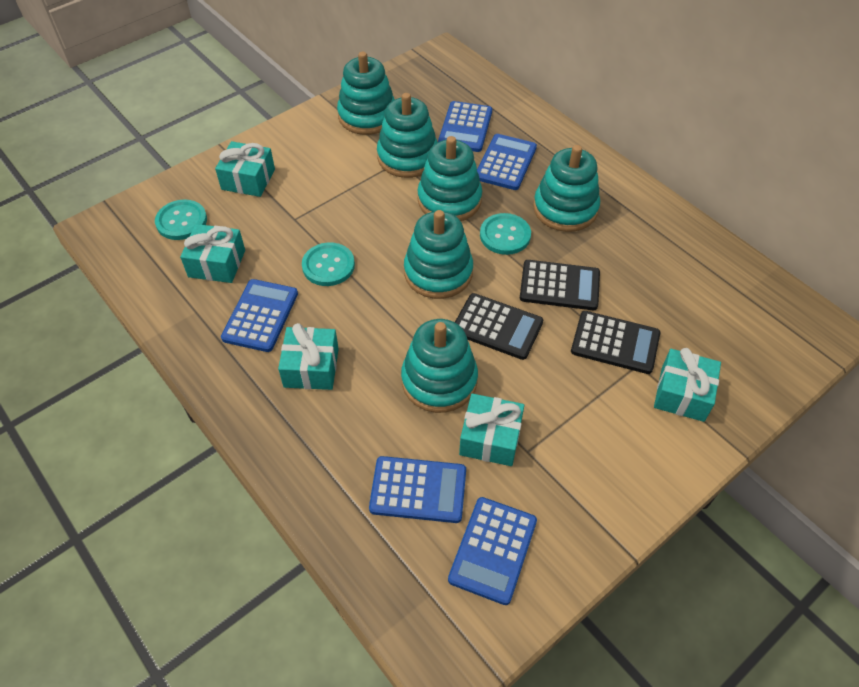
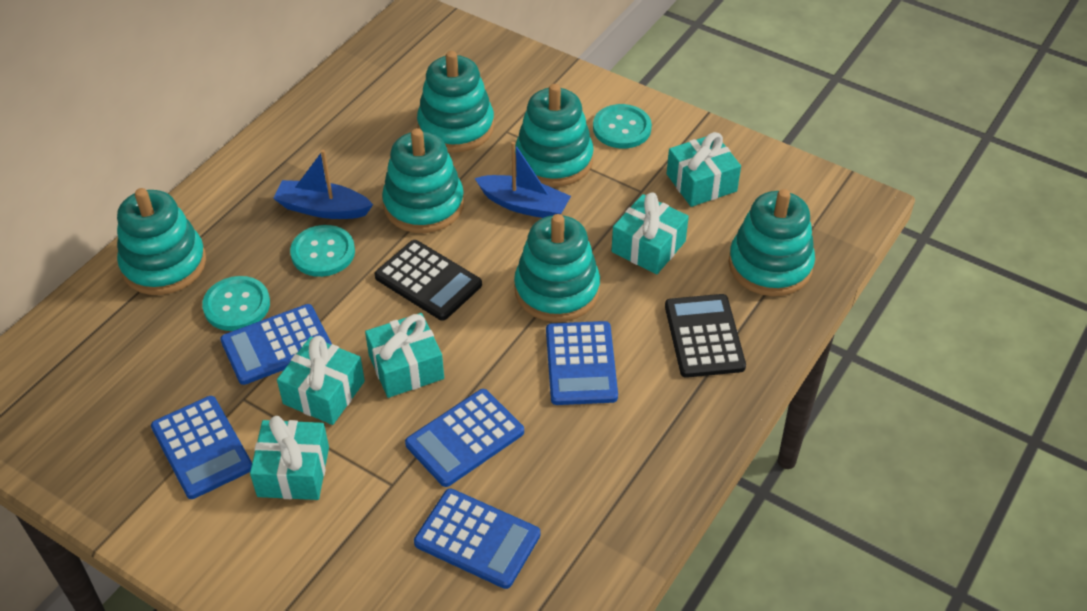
black calculator: [455,293,543,360] [520,260,600,310] [571,311,660,374] = 3 -> [375,240,482,321] [665,294,746,378] = 2
blue boat: none = 0 -> [273,150,373,219] [475,142,571,218] = 2

